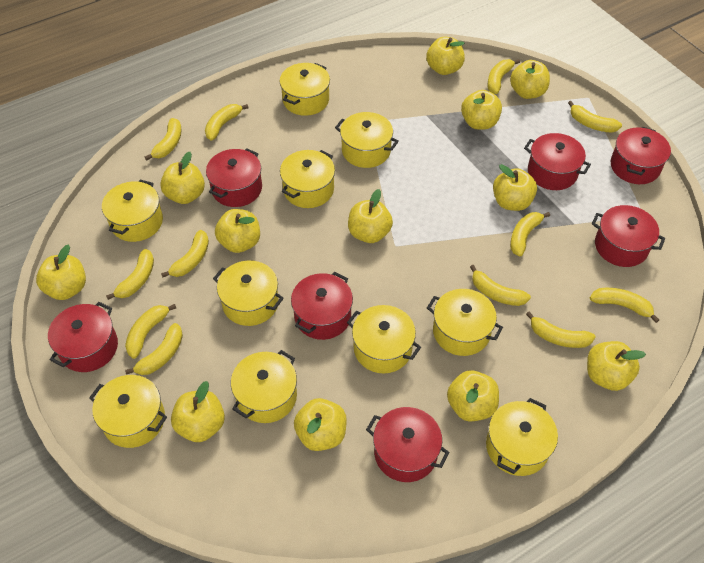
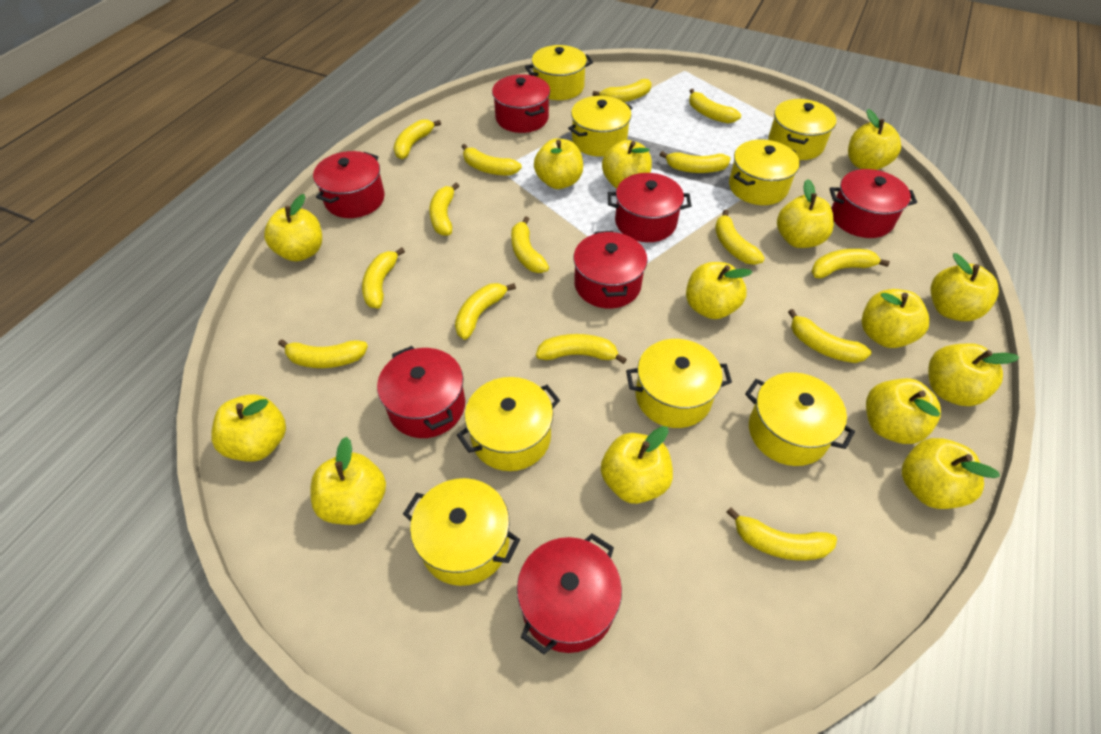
yellow apple: [36,245,86,300] [160,152,205,204] [171,381,225,442] [215,209,260,253] [294,398,347,451] [348,189,393,243] [426,37,465,75] [447,370,499,421] [461,90,502,130] [493,164,537,211] [510,60,550,99] [587,341,646,391] = 12 -> [211,395,286,462] [264,194,322,261] [310,437,386,525] [534,138,583,189] [601,426,673,504] [602,140,652,189] [686,262,752,319] [777,179,834,248] [848,109,901,170] [861,289,929,348] [866,378,941,444] [902,438,1000,509] [928,343,1019,406] [930,253,999,321] = 14
yellow banana: [106,249,154,300] [125,304,176,359] [125,323,183,375] [145,118,181,161] [161,230,209,278] [205,104,248,141] [470,265,531,306] [487,59,520,94] [510,212,550,257] [526,311,595,348] [568,101,622,133] [590,288,659,323] = 12 -> [278,339,368,368] [362,247,405,309] [394,119,441,159] [429,183,459,236] [455,283,516,340] [462,144,522,175] [511,216,549,273] [536,334,627,364] [592,79,652,102] [660,151,731,173] [689,89,741,123] [715,210,765,265] [727,507,837,561] [788,309,872,363] [811,249,890,279] = 15
yellow pot: [89,375,167,448] [102,180,163,242] [213,260,284,326] [231,350,297,423] [280,63,330,116] [280,150,335,208] [335,112,399,168] [347,305,421,373] [427,289,503,356] [486,398,558,476] = 10 -> [403,478,520,586] [457,377,560,471] [525,45,593,100] [568,96,633,157] [626,339,732,428] [729,139,800,205] [745,372,855,466] [768,99,837,160] = 8

